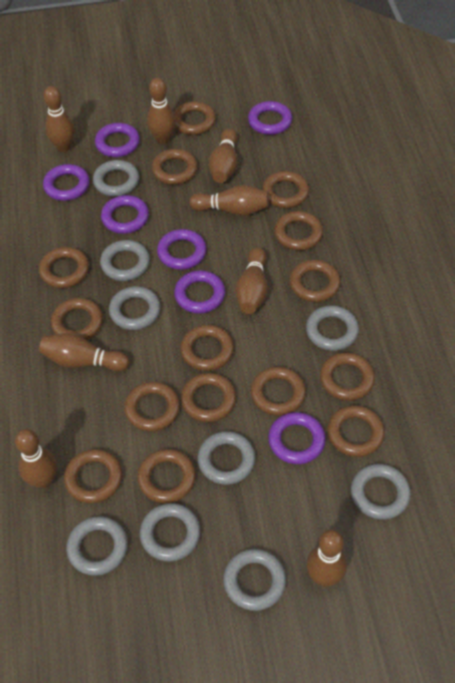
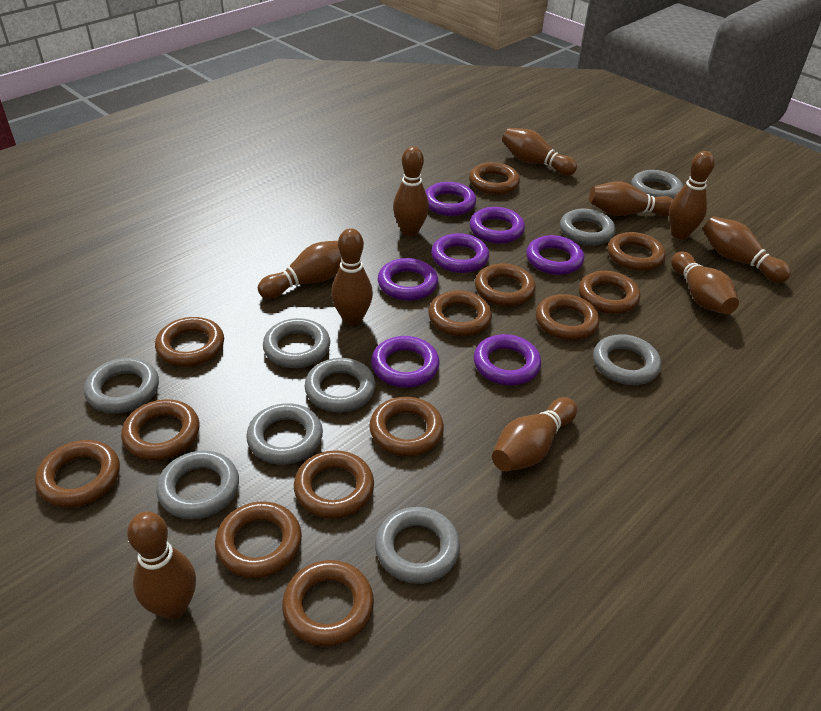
brown bowling pin: [15,429,57,489] [39,333,129,371] [44,86,75,152] [147,78,176,144] [189,185,269,216] [209,128,238,183] [235,247,268,314] [306,529,347,586] = 8 -> [127,512,196,619] [258,241,342,299] [331,228,373,326] [393,146,429,236] [492,397,577,472] [502,128,577,176] [589,181,673,217] [669,151,715,239] [671,252,739,314] [703,216,791,283] = 10
brown ring: [39,247,89,288] [51,298,103,340] [64,449,123,504] [124,381,180,432] [137,449,196,504] [152,149,198,185] [173,101,216,135] [180,325,234,371] [181,373,236,422] [251,367,306,416] [262,171,309,208] [274,211,323,251] [289,260,340,302] [320,352,375,401] [327,405,385,457] = 15 -> [35,440,120,508] [121,399,200,461] [155,317,224,367] [215,501,302,578] [282,560,374,646] [294,450,374,519] [369,397,444,457] [428,290,492,337] [469,162,520,195] [475,264,536,306] [536,294,600,340] [579,271,640,314] [608,232,666,271] = 13

